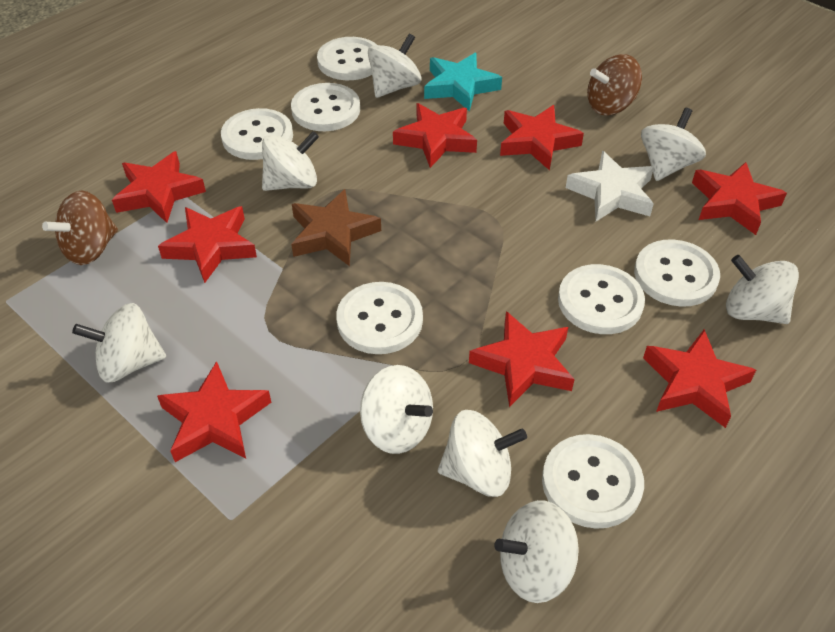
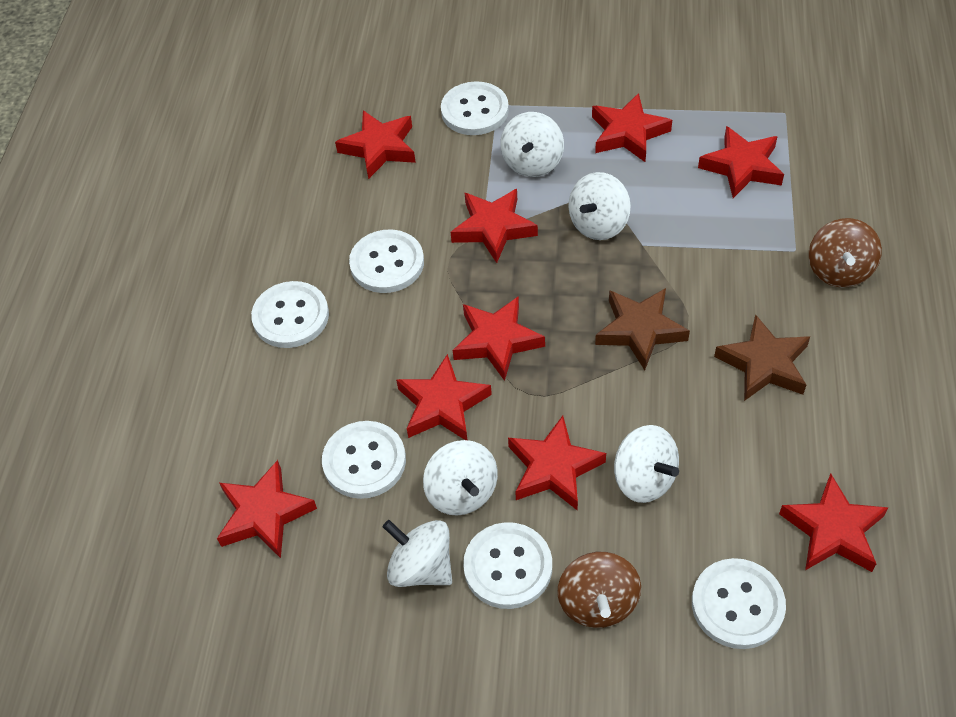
brown star: [291,189,381,266] = 1 -> [595,288,690,370] [714,314,810,401] = 2
red star: [112,151,206,223] [157,361,271,462] [158,206,257,283] [393,103,477,168] [469,311,575,407] [500,105,584,170] [643,329,756,428] [692,162,787,235] = 8 -> [217,460,317,558] [335,110,416,179] [396,354,492,440] [451,189,538,263] [453,296,545,381] [508,416,606,510] [592,93,672,162] [698,126,784,198] [779,473,889,572] = 9
turquoise star: [424,53,502,112] = 1 -> none = 0
white button: [221,108,293,160] [291,83,360,131] [317,37,377,80] [336,282,423,354] [542,434,644,529] [558,264,645,334] [634,239,720,307] = 7 -> [251,281,329,348] [322,421,406,499] [349,229,424,293] [441,81,509,135] [463,522,552,609] [692,558,786,649] = 6
white spinning top: [72,303,166,383] [262,131,319,191] [360,365,433,454] [368,33,422,98] [438,410,527,497] [494,500,579,603] [641,108,706,181] [726,255,799,324] = 8 -> [382,520,452,587] [423,440,498,516] [500,112,564,177] [568,172,631,240] [614,425,679,503] = 5
white star: [566,151,654,221] = 1 -> none = 0

